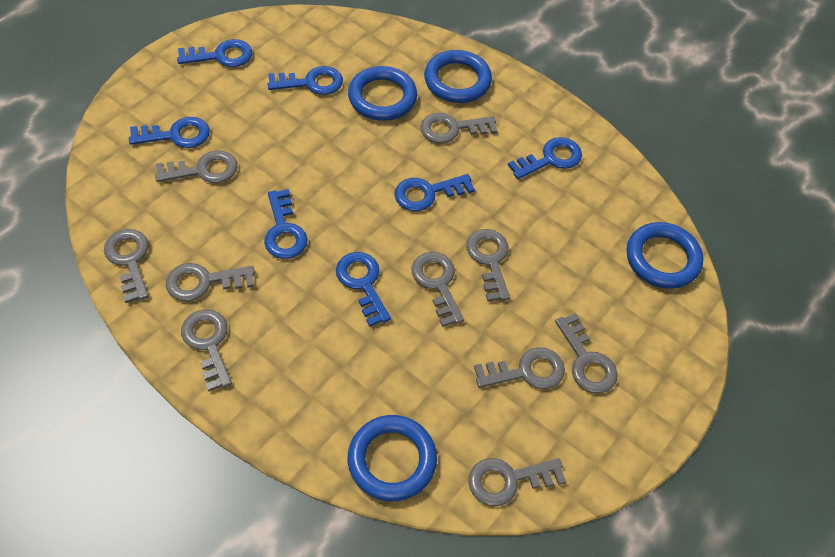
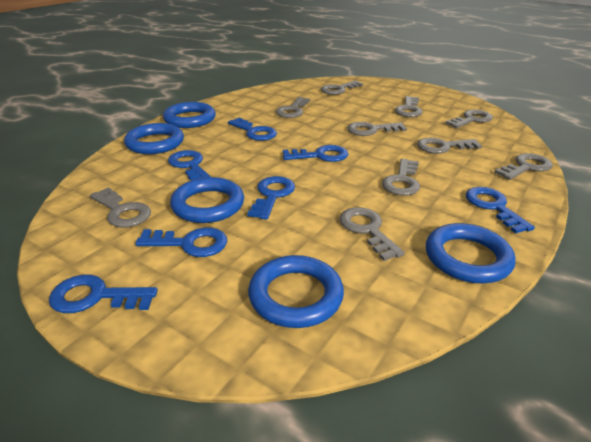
blue ring: [348,66,417,121] [348,415,437,501] [424,50,492,103] [627,222,703,289] = 4 -> [124,123,184,154] [163,102,216,128] [170,177,244,223] [248,255,344,328] [426,223,516,283] = 5

